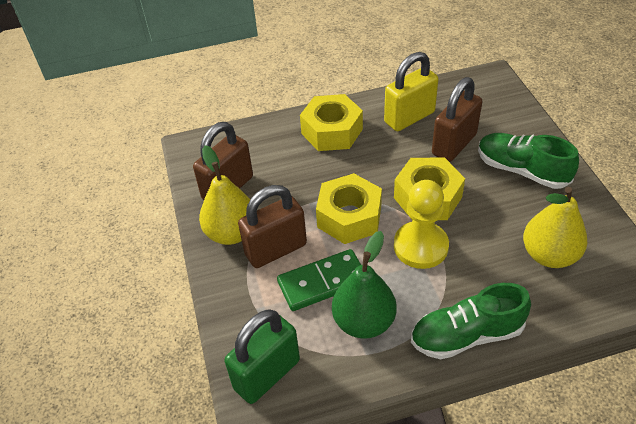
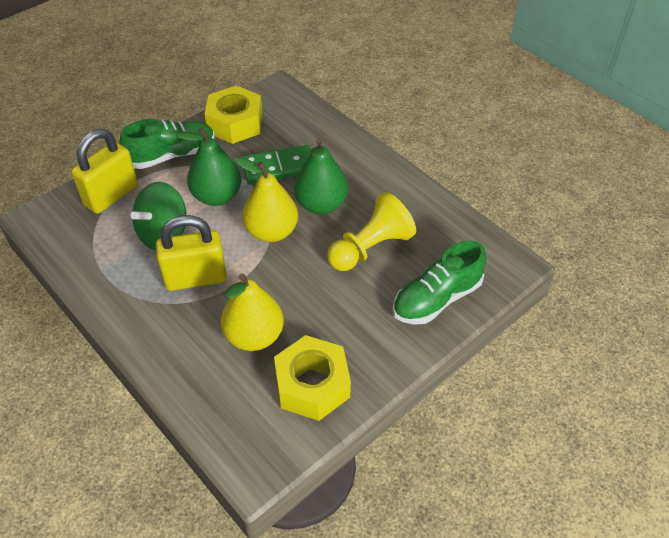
brown padlock: [193,122,253,200] [238,185,307,268] [432,77,483,162] = 3 -> none = 0
green padlock: [224,310,300,404] = 1 -> none = 0
green pear: [332,231,397,339] = 1 -> [176,127,241,206] [294,137,348,214] = 2
green spinning top: none = 0 -> [131,182,186,250] = 1
yellow nut: [300,94,363,151] [316,173,382,244] [394,157,465,220] = 3 -> [205,86,263,144] [274,335,351,421] = 2
yellow padlock: [384,52,438,131] = 1 -> [71,129,138,214] [156,215,227,291] = 2

